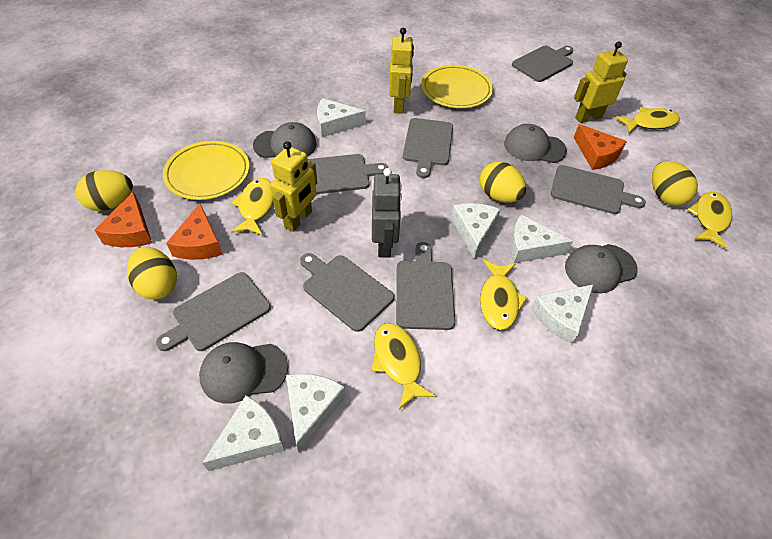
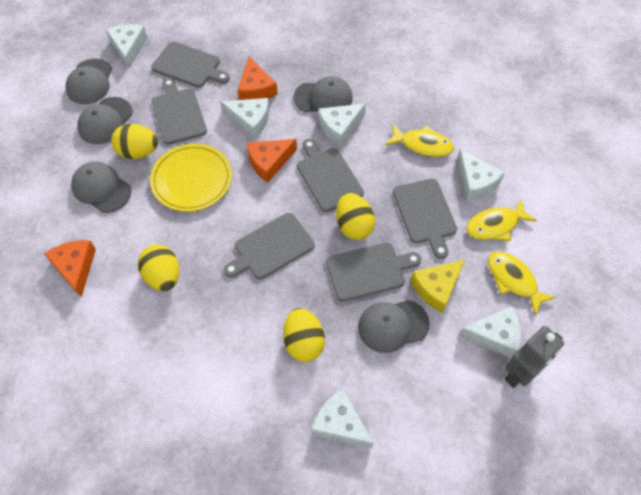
grey cap: [199,342,288,404] [253,122,317,158] [504,124,567,163] [565,244,638,293] = 4 -> [65,59,112,104] [71,162,131,213] [77,97,132,144] [293,76,353,112] [358,300,429,353] = 5
grey cutting board: [156,272,271,351] [300,253,394,332] [308,154,388,194] [396,242,455,330] [403,118,453,178] [512,46,574,82] [551,165,646,214] = 7 -> [151,42,230,88] [152,78,207,145] [224,213,315,279] [297,139,364,212] [326,243,421,302] [393,179,457,259] = 6
yellow cheese: none = 0 -> [411,260,465,313] = 1
yellow fish: [231,178,273,236] [372,323,436,409] [480,260,527,330] [616,107,680,133] [688,191,732,249] = 5 -> [385,124,454,157] [466,199,537,241] [488,252,556,315] = 3
yellow plate: [163,141,249,200] [421,65,493,108] = 2 -> [150,144,232,212] = 1
yellow robot: [270,141,317,232] [389,28,414,114] [574,41,628,123] = 3 -> none = 0

